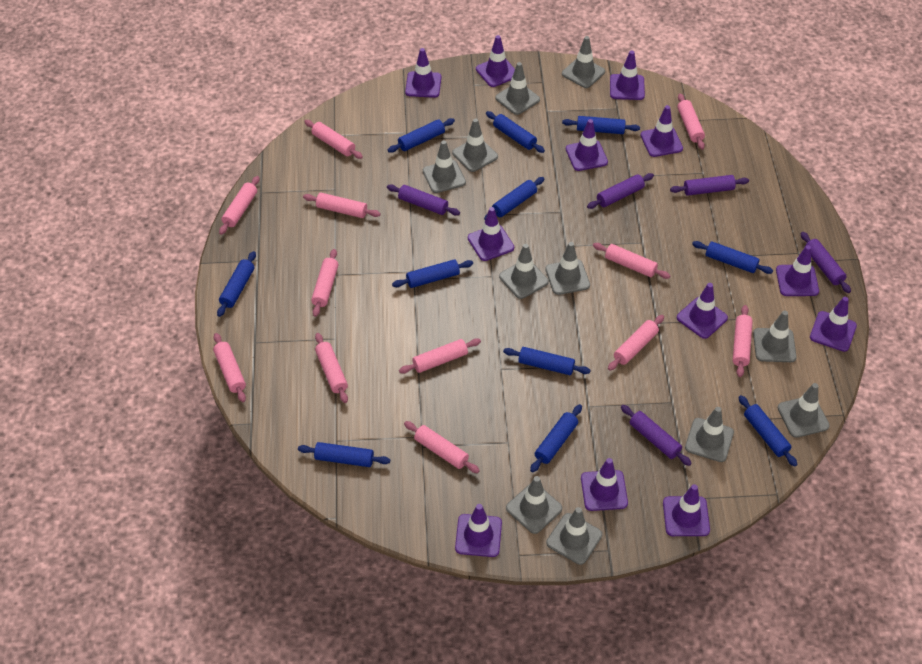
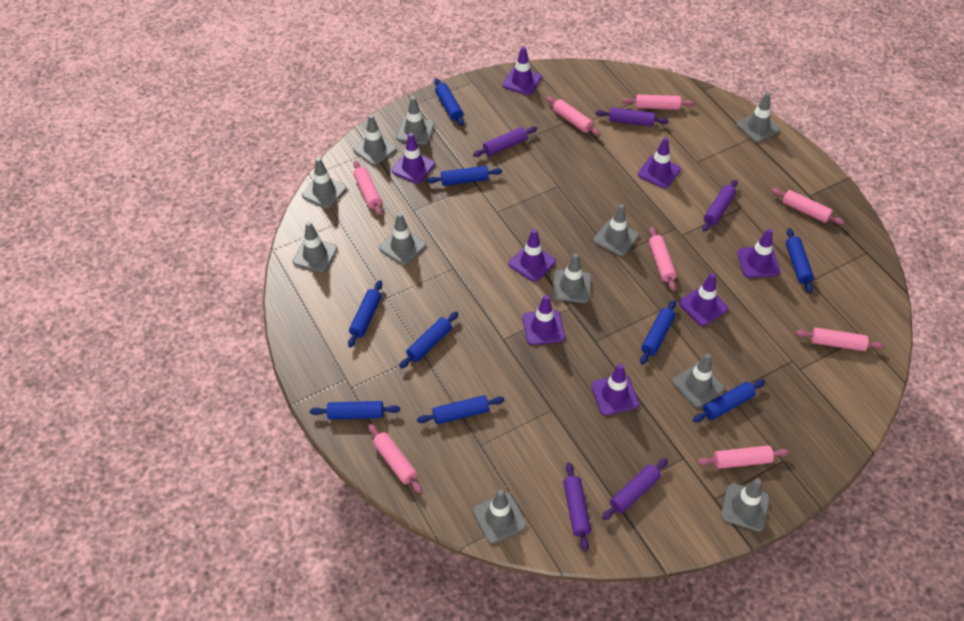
blue rolling pin: [217,251,256,317] [298,442,390,467] [388,118,455,153] [392,259,473,288] [484,177,544,219] [486,111,545,153] [503,347,591,375] [530,404,582,472] [562,116,640,134] [692,241,773,274] [738,395,797,467] = 11 -> [310,401,400,420] [348,280,382,348] [399,311,458,368] [417,395,504,424] [427,166,502,186] [434,78,464,126] [640,300,676,364] [693,380,765,422] [786,228,814,293] = 9
pink rolling pin: [213,333,246,402] [219,176,259,235] [303,193,381,218] [304,120,363,159] [311,249,338,317] [315,333,348,403] [399,338,481,374] [404,421,480,473] [593,243,670,279] [608,315,664,371] [677,94,705,150] [733,305,753,377] = 12 -> [353,161,382,215] [368,424,422,493] [546,96,600,136] [622,95,694,110] [649,227,677,291] [698,445,789,469] [771,188,844,225] [796,327,884,351] = 8
purple traffic cone: [405,48,441,98] [455,504,502,557] [468,207,514,261] [476,35,515,87] [566,119,608,171] [581,458,628,511] [610,51,645,100] [641,105,683,157] [663,484,710,536] [677,283,728,339] [776,245,819,296] [810,297,857,352] = 12 -> [392,133,435,184] [503,46,542,95] [509,229,556,282] [523,295,565,345] [591,364,639,415] [638,137,681,188] [679,273,728,326] [738,229,780,278] = 8

